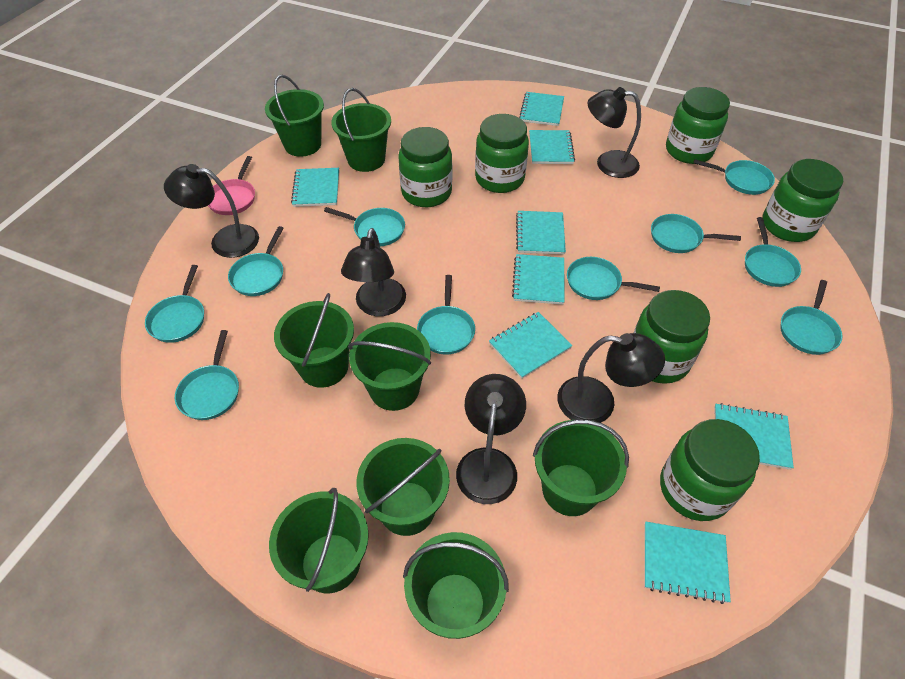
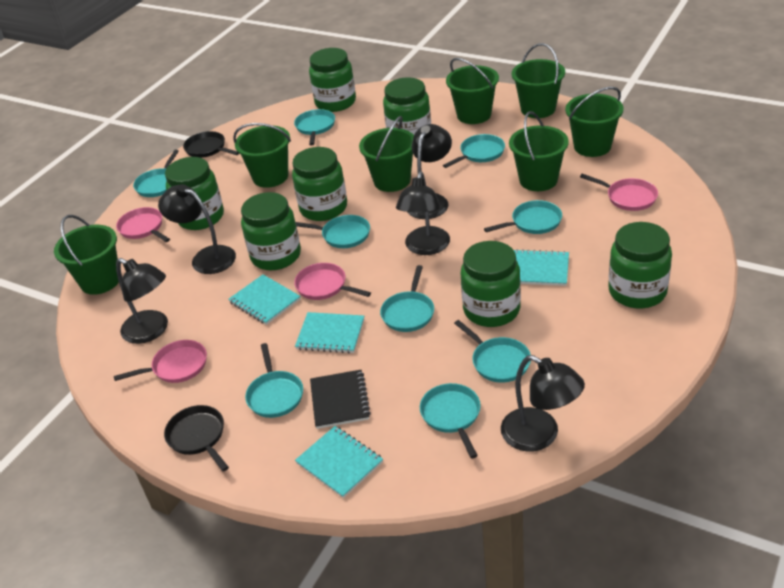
black notebook: none = 0 -> [310,370,371,429] = 1
black pan: none = 0 -> [164,405,229,471] [183,131,239,158] = 2
green bucket: [265,75,324,157] [269,488,369,593] [274,293,354,388] [331,88,391,172] [348,322,431,411] [356,438,450,536] [403,532,509,639] [533,420,629,516] = 8 -> [54,215,119,295] [233,123,291,188] [359,116,414,192] [446,58,499,124] [509,111,569,191] [512,43,565,118] [565,87,624,157] = 7
green jar: [398,127,452,207] [475,114,529,193] [634,290,710,384] [660,419,760,521] [666,87,730,164] [762,159,843,242] = 6 -> [165,157,224,230] [241,192,301,270] [292,147,347,221] [309,48,356,112] [383,77,431,135] [461,241,521,327] [608,222,672,308] = 7
pink pan: [208,156,255,215] = 1 -> [114,340,207,383] [116,207,170,242] [294,263,371,300] [580,174,658,211] = 4
turquoise notebook: [291,168,339,207] [489,312,573,379] [512,254,564,305] [516,211,566,254] [519,92,564,126] [529,130,575,164] [644,522,731,604] [714,403,794,470] = 8 -> [228,274,301,325] [295,312,364,353] [295,426,383,498] [514,249,569,286] = 4
turquoise pan: [145,265,204,343] [175,330,239,420] [228,226,284,296] [324,207,405,246] [417,275,475,355] [567,257,660,300] [651,214,741,253] [693,159,775,195] [745,217,801,287] [780,280,843,355] = 10 -> [133,150,179,197] [245,343,303,418] [294,109,335,146] [296,215,370,248] [380,265,434,332] [420,383,481,458] [443,134,505,168] [454,320,531,383] [484,200,562,234] = 9

